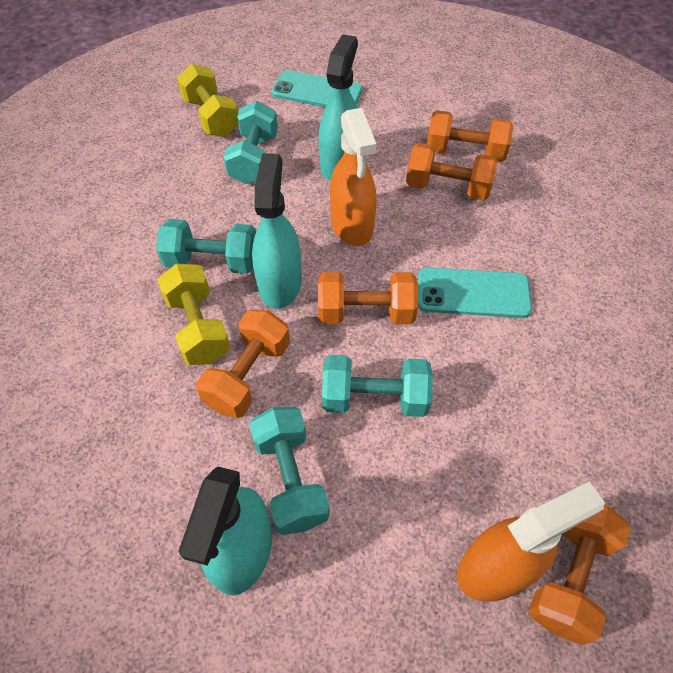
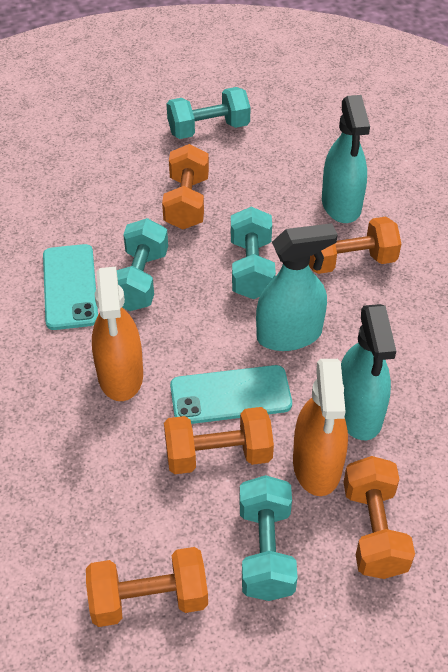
yellow dumbbell: [157,263,231,365] [177,63,238,137] = 2 -> none = 0

